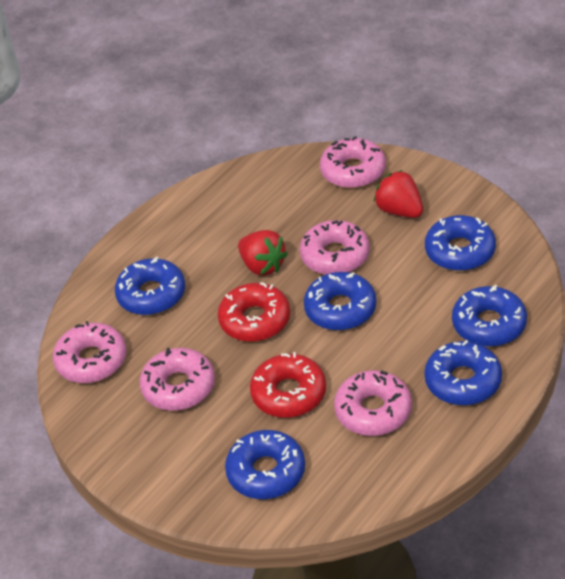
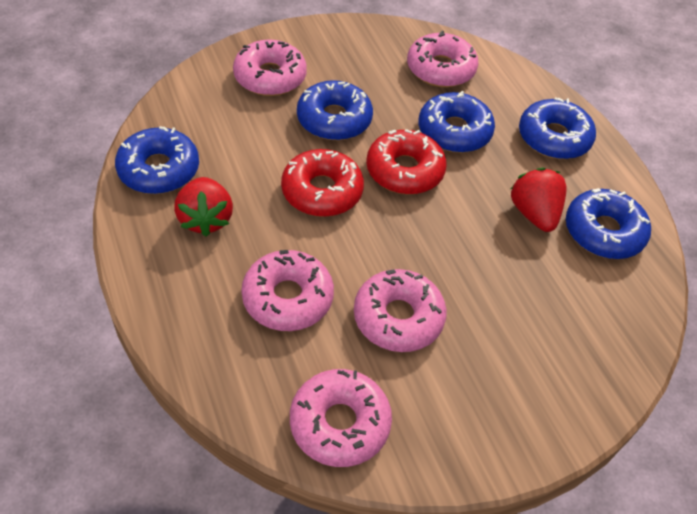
blue donut: [115,257,185,315] [225,430,305,499] [304,272,376,331] [424,340,502,405] [425,215,496,271] [452,285,527,347] = 6 -> [115,126,199,194] [297,80,373,140] [418,91,495,153] [519,98,596,159] [566,188,651,259] = 5

